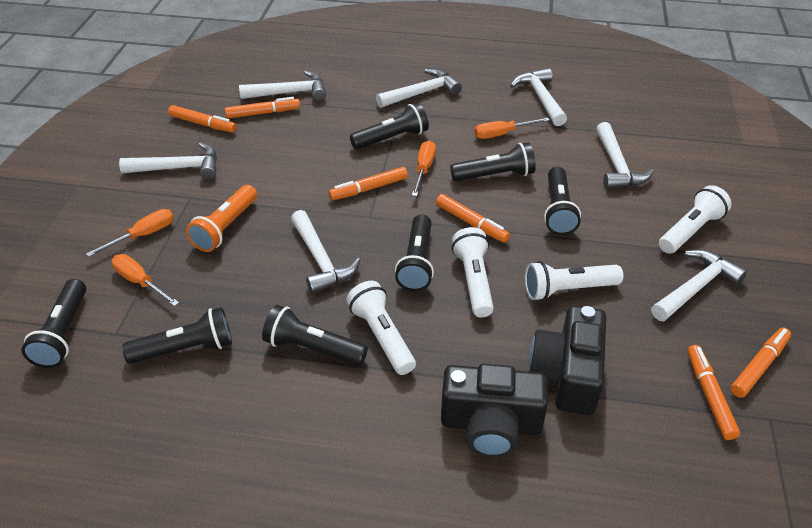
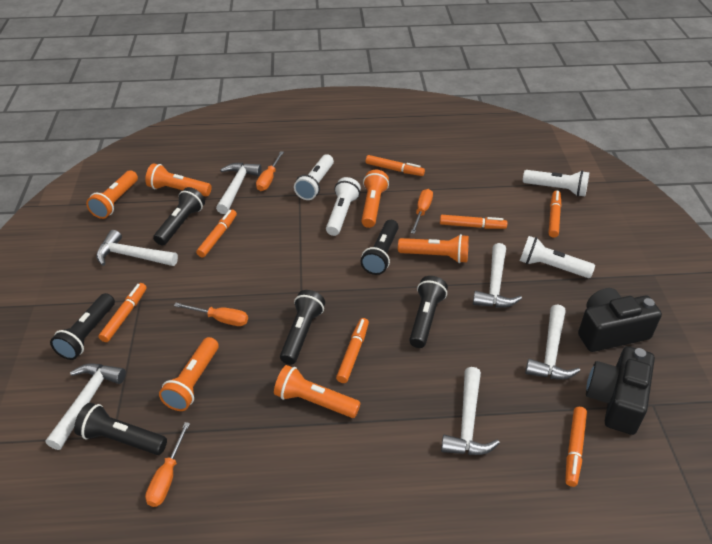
black flashlight: [22,279,86,368] [122,307,232,364] [262,305,368,366] [350,103,429,150] [395,214,434,291] [450,142,536,181] [544,167,581,235] = 7 -> [50,293,115,360] [74,403,167,455] [153,187,205,245] [280,290,325,365] [361,220,399,275] [409,276,448,348] = 6
orange flashlight: [186,185,257,252] = 1 -> [86,170,138,219] [145,163,212,197] [159,337,219,411] [274,365,361,418] [361,170,389,228] [398,234,469,263] = 6
orange marker: [168,105,237,133] [225,97,300,118] [329,167,408,200] [436,194,510,243] [687,345,740,440] [731,327,791,398] = 6 -> [99,283,147,342] [196,209,237,257] [336,318,369,383] [366,155,425,176] [440,215,507,229] [549,191,561,238] [565,407,587,487] = 7
white hammer: [119,142,217,180] [239,70,326,101] [291,210,361,294] [376,69,462,108] [510,68,567,126] [596,122,654,189] [651,249,747,321] = 7 -> [46,364,126,450] [96,230,178,266] [216,163,262,214] [441,367,500,455] [473,243,522,308] [525,304,580,380] = 6

